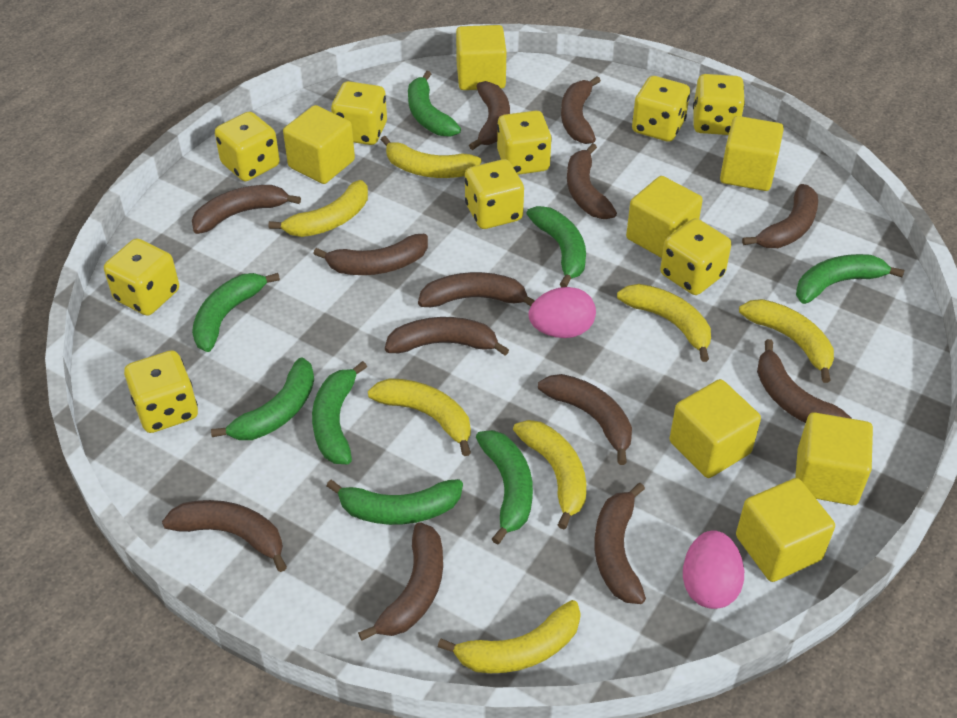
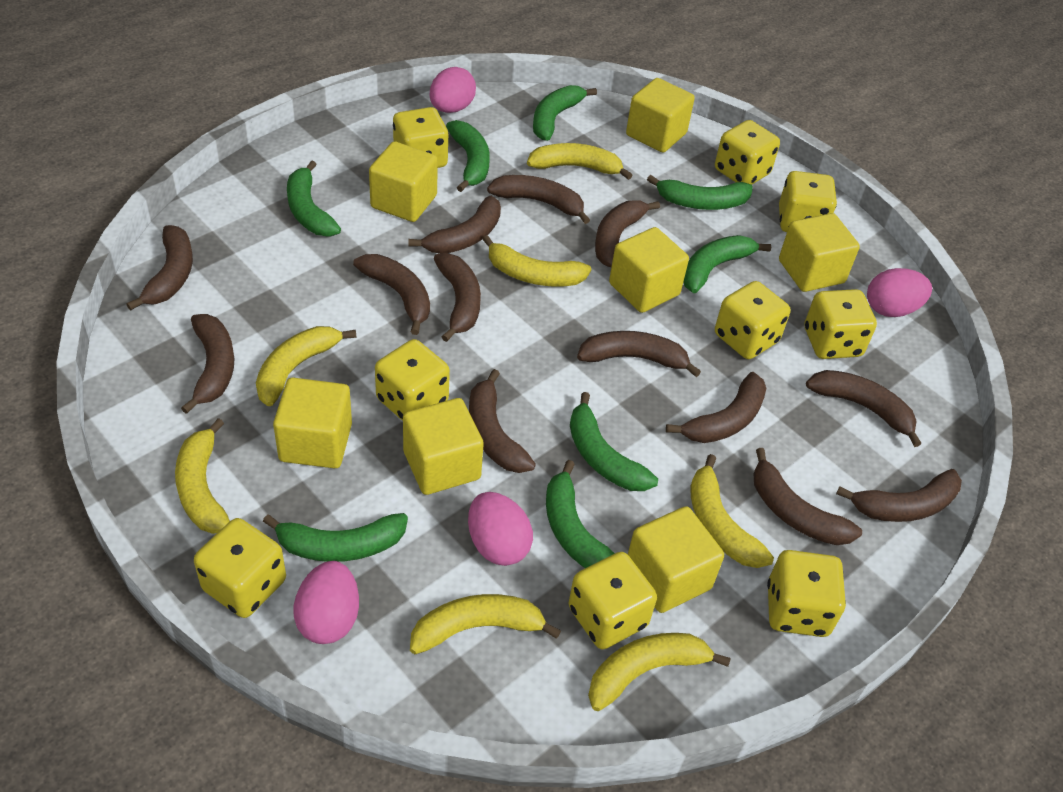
pink egg: [529,287,596,338] [683,530,744,609] = 2 -> [293,561,359,644] [429,67,476,113] [468,492,533,566] [867,268,932,317] = 4

